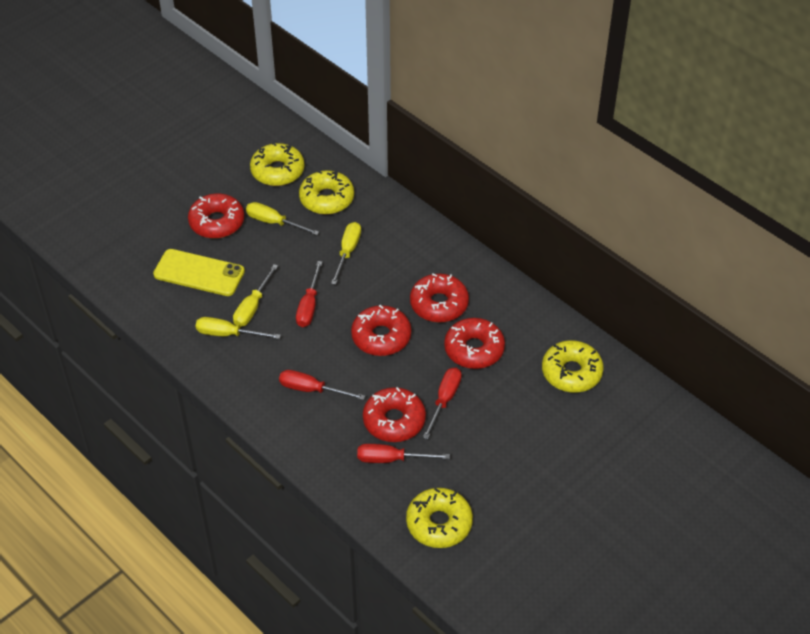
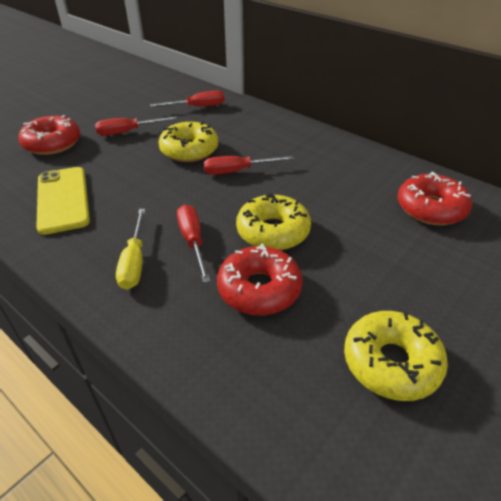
red donut: [188,194,244,238] [351,305,411,356] [363,387,426,442] [410,273,469,323] [444,318,505,369] = 5 -> [18,115,80,155] [217,243,303,315] [398,172,472,225] = 3
yellow donut: [250,142,304,186] [299,170,354,215] [406,488,473,548] [542,340,604,393] = 4 -> [158,122,218,162] [236,192,311,250] [344,311,448,401] = 3
yellow screwdriver: [196,317,281,339] [233,264,278,327] [246,202,319,235] [331,222,361,285] = 4 -> [116,209,145,290] = 1

